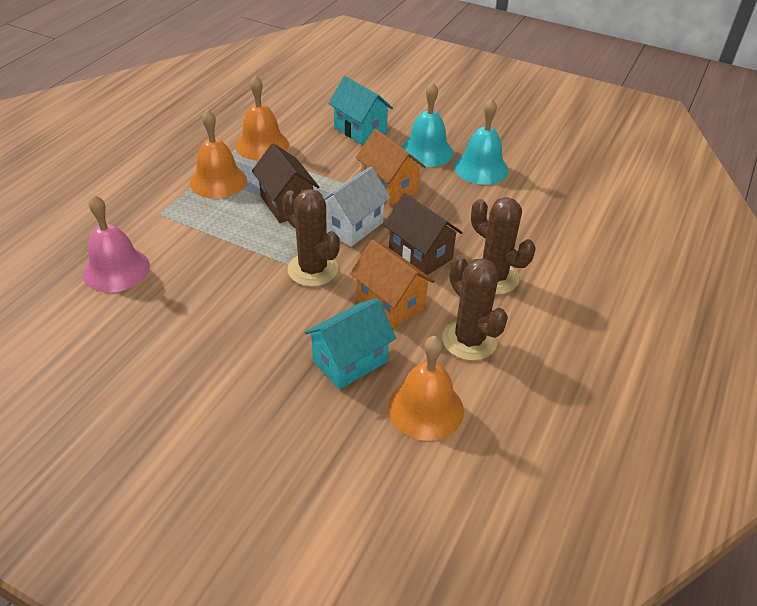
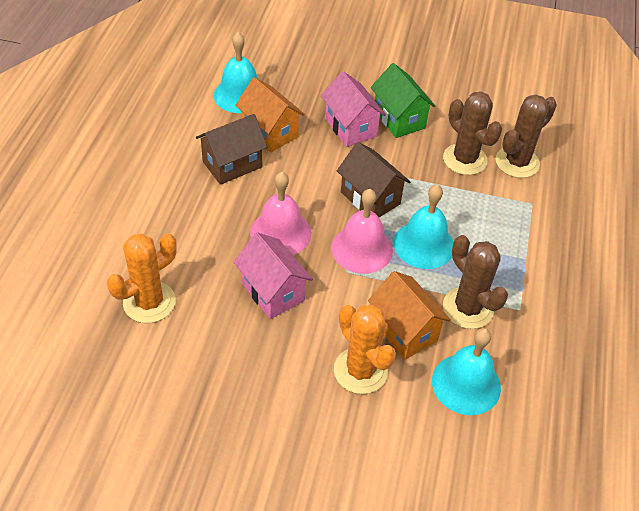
green house: none = 0 -> [371,63,436,138] = 1
orange bell: [190,109,247,199] [236,75,289,161] [388,336,464,441] = 3 -> none = 0
orange cactus: none = 0 -> [107,233,177,323] [334,305,396,394] = 2
pink bell: [83,195,150,292] = 1 -> [250,172,311,255] [331,189,393,274] = 2
pink house: none = 0 -> [234,232,313,319] [321,71,386,147] = 2
turquoise bell: [401,82,453,167] [454,99,509,185] = 2 -> [214,32,258,113] [394,184,454,269] [432,328,501,415] = 3
turquoise house: [304,298,396,390] [328,76,393,145] = 2 -> none = 0
white house: [323,167,391,247] = 1 -> none = 0

